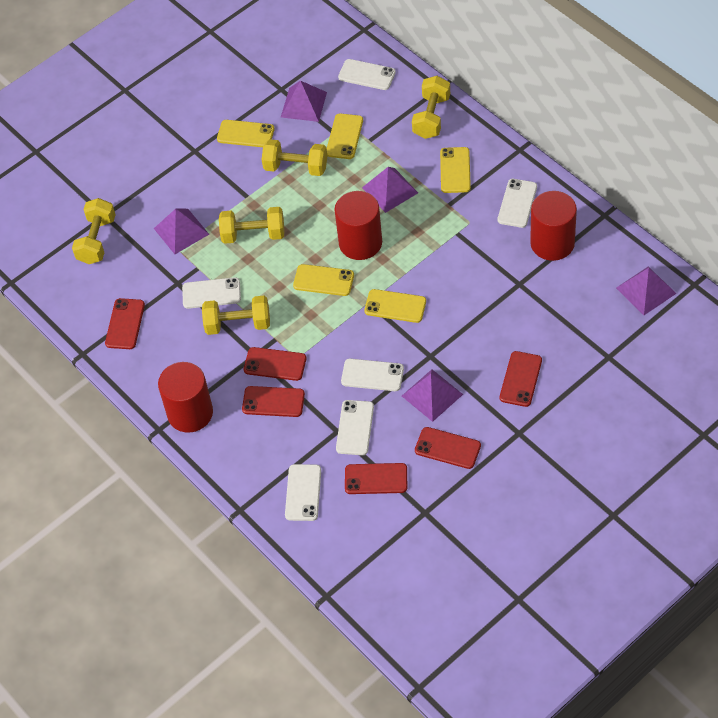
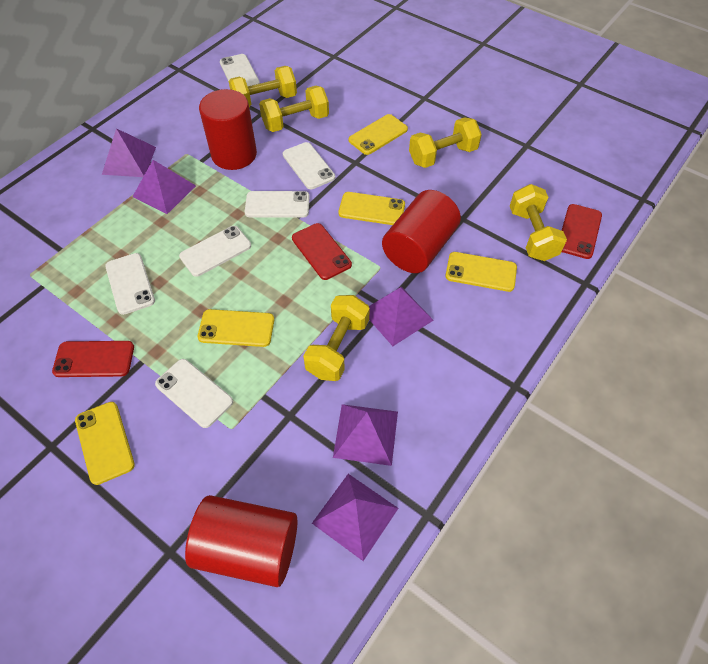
red phone: [105,298,145,349] [242,386,305,417] [244,347,306,381] [345,463,407,494] [415,427,481,469] [500,351,542,407] = 6 -> [52,341,134,377] [292,223,352,280] [562,204,602,259] = 3

